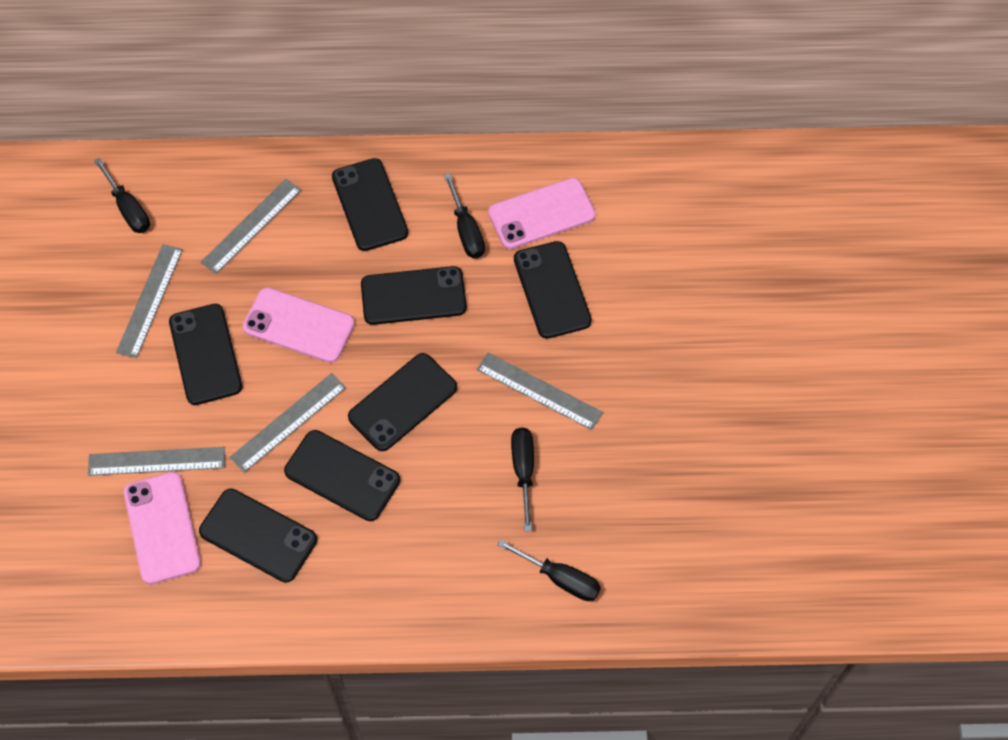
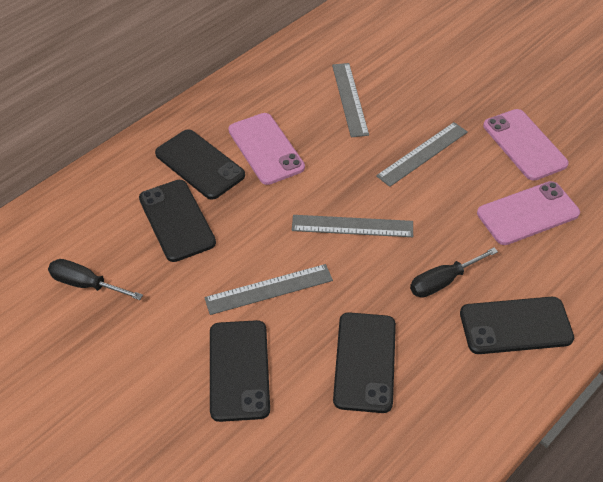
black phone: [169,304,242,405] [199,489,317,583] [284,430,400,521] [332,158,408,251] [348,353,457,451] [361,266,467,325] [514,241,592,339] = 7 -> [139,180,216,262] [155,129,245,200] [210,320,270,422] [333,312,396,413] [460,297,574,354] = 5
black screwdriver: [94,158,150,233] [444,173,485,258] [497,539,601,601] [511,427,534,531] = 4 -> [48,259,143,300] [410,248,498,298] = 2
grey ruler: [88,447,225,476] [116,244,183,358] [201,179,301,274] [230,373,346,473] [477,353,603,430] = 5 -> [204,264,333,315] [292,215,413,237] [332,63,369,138] [376,122,468,187] = 4

